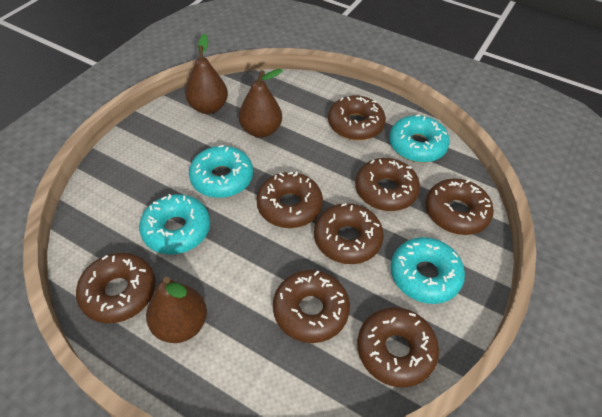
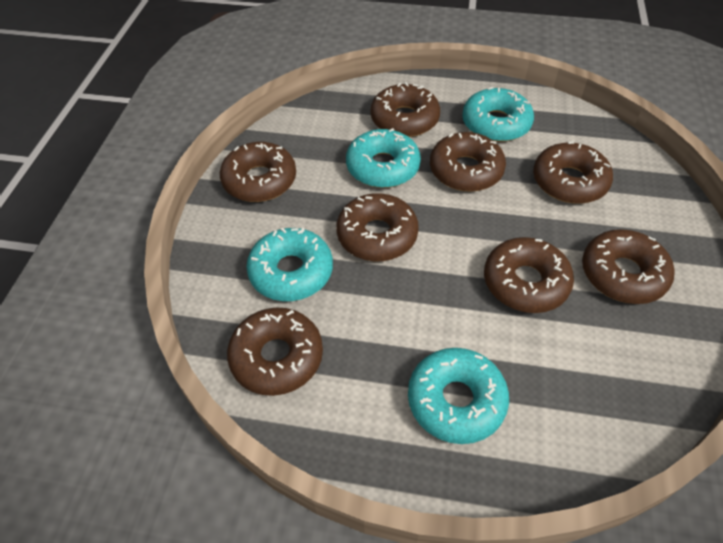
brown pear: [146,277,207,343] [185,34,228,114] [239,69,283,138] = 3 -> none = 0

